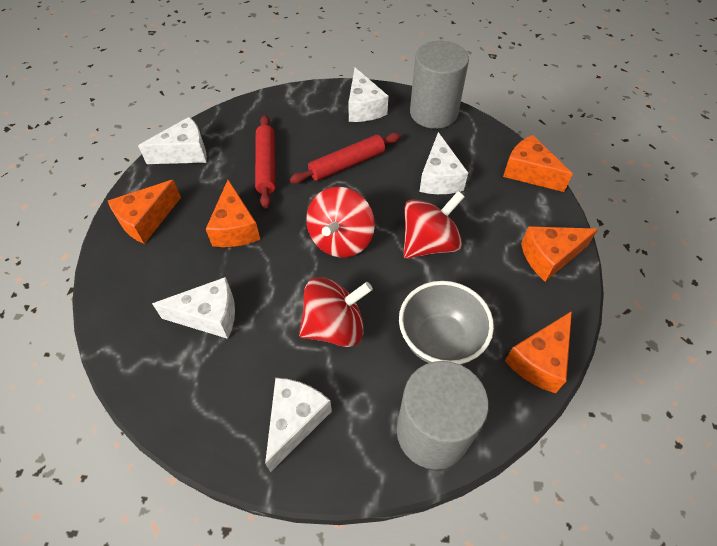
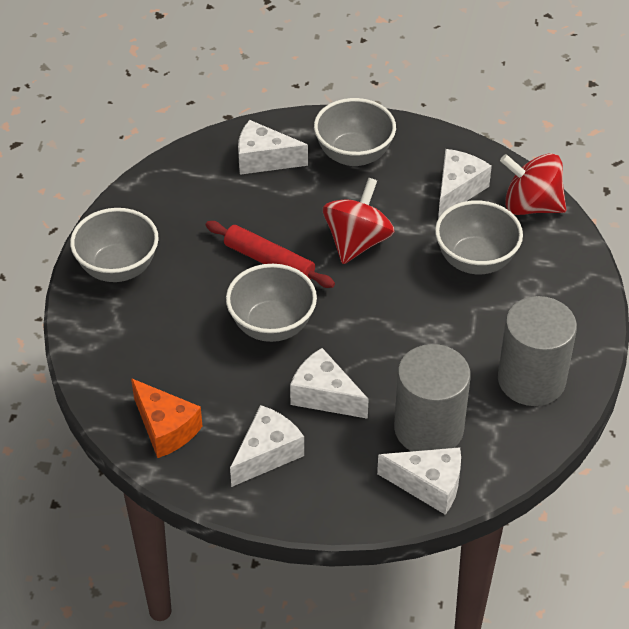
grey bowl: [399,281,494,365] = 1 -> [70,208,159,282] [226,264,317,342] [314,98,396,166] [435,200,523,274] = 4
orange cheese: [108,180,181,244] [206,180,260,247] [503,135,573,192] [505,311,572,393] [521,226,598,282] = 5 -> [131,378,203,458] = 1
red rolling pin: [255,115,276,208] [290,133,401,184] = 2 -> [206,221,335,288] = 1
red spinning top: [299,277,373,347] [306,187,375,258] [404,191,465,259] = 3 -> [323,178,394,264] [500,153,567,215] = 2

